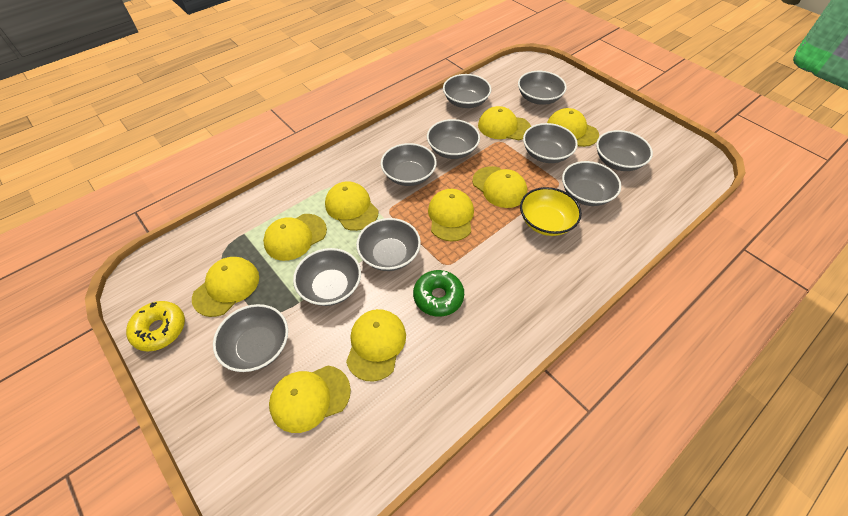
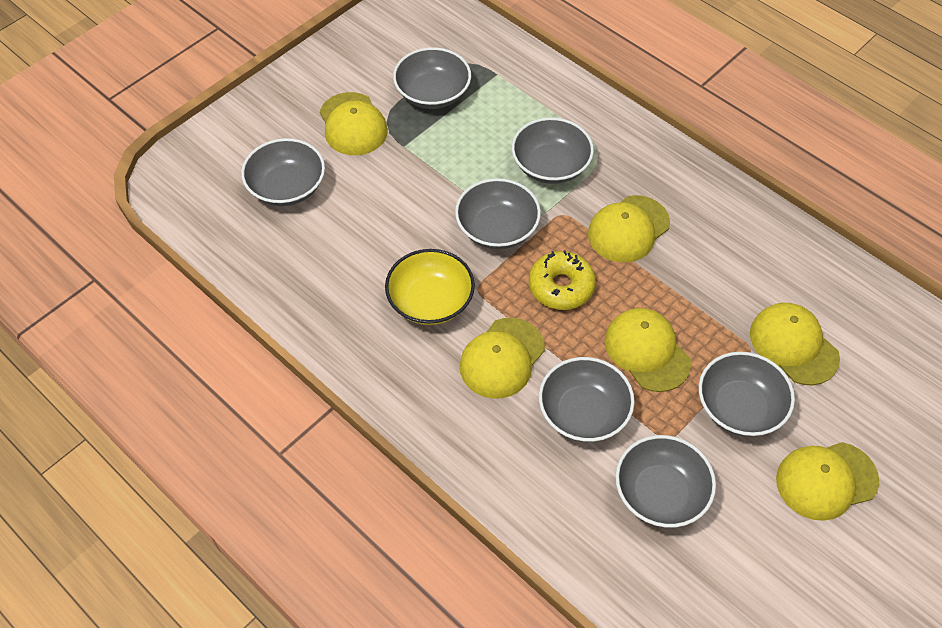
green donut: [413,270,464,317] = 1 -> none = 0
grey bowl: [213,304,288,372] [293,248,361,306] [356,218,421,271] [381,143,437,186] [427,119,480,159] [443,74,491,108] [518,71,567,105] [523,123,578,163] [562,161,621,206] [596,130,653,171] = 10 -> [241,138,325,206] [393,47,471,109] [455,178,541,249] [512,117,594,184] [539,357,635,442] [615,435,716,528] [699,352,795,436] = 7
yellow cap: [192,257,259,317] [263,214,327,261] [269,366,351,433] [325,181,379,231] [346,309,406,382] [428,189,474,242] [472,166,528,208] [478,106,531,140] [547,108,599,147] = 9 -> [320,92,388,155] [460,318,545,399] [588,195,670,263] [605,308,691,392] [750,303,840,385] [776,442,879,521] = 6

